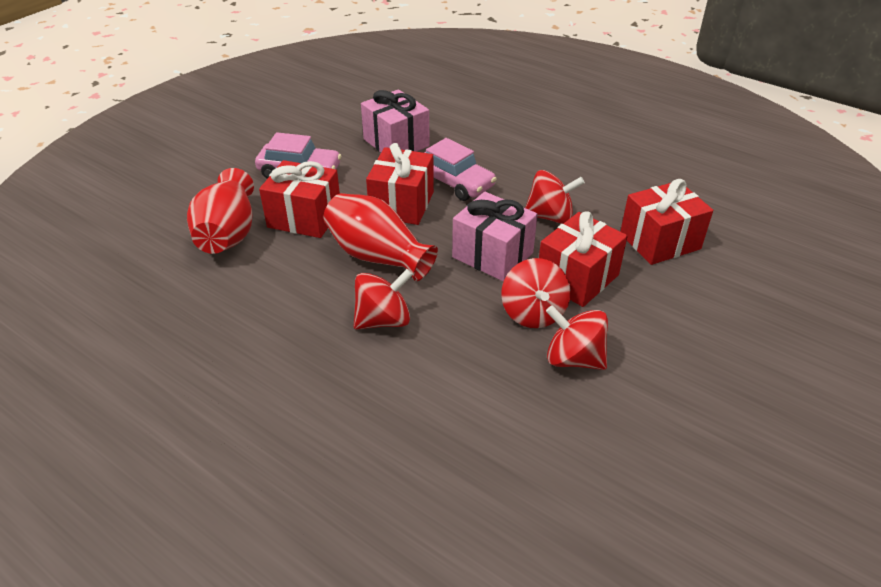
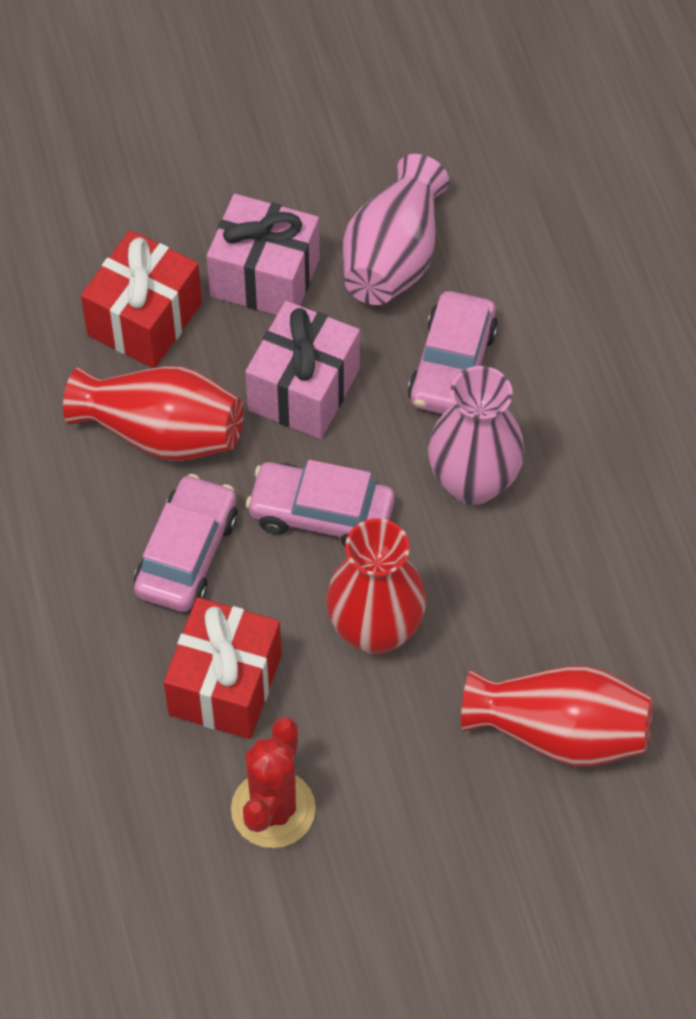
pink car: [255,132,342,179] [424,138,497,201] = 2 -> [134,474,238,612] [246,460,395,546] [408,291,498,414] = 3
pink vase: none = 0 -> [343,154,449,305] [428,366,525,505] = 2
red cactus: none = 0 -> [231,717,316,848] = 1
red gift: [259,160,340,238] [366,143,434,225] [539,211,628,307] [620,179,713,265] = 4 -> [81,230,202,368] [164,597,282,739] = 2
red spinning top: [353,269,413,330] [501,258,571,328] [525,170,585,224] [546,305,608,370] = 4 -> none = 0
red vase: [187,168,254,254] [323,193,438,281] = 2 -> [63,366,243,461] [327,519,426,654] [461,666,653,767] = 3

